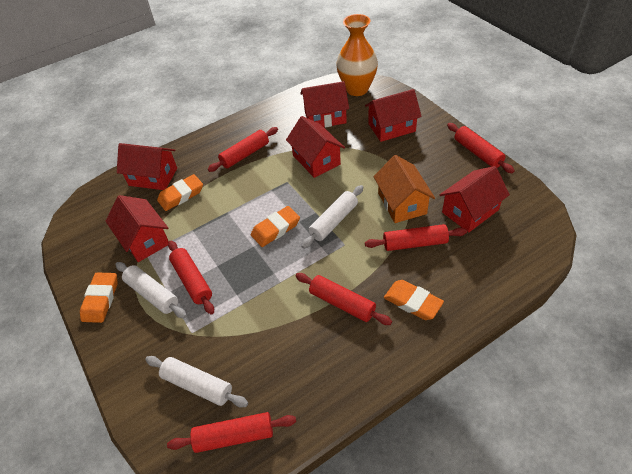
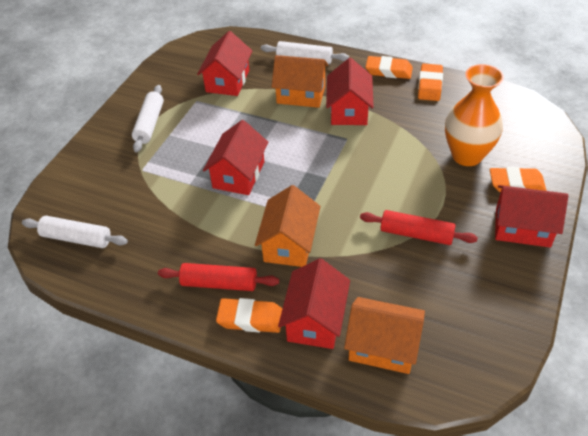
orange house: [373,155,435,223] = 1 -> [255,185,321,267] [272,55,329,108] [344,297,425,374] = 3
red house: [106,195,169,262] [117,143,177,190] [286,116,345,178] [300,81,349,127] [365,89,422,142] [439,166,510,232] = 6 -> [197,31,252,96] [203,120,268,195] [278,258,350,349] [326,58,374,125] [495,185,568,248] = 5
red rolling pin: [167,412,296,453] [168,241,214,314] [208,127,278,172] [296,273,392,325] [365,224,467,251] [447,123,515,173] = 6 -> [158,263,279,291] [360,210,478,245] = 2

